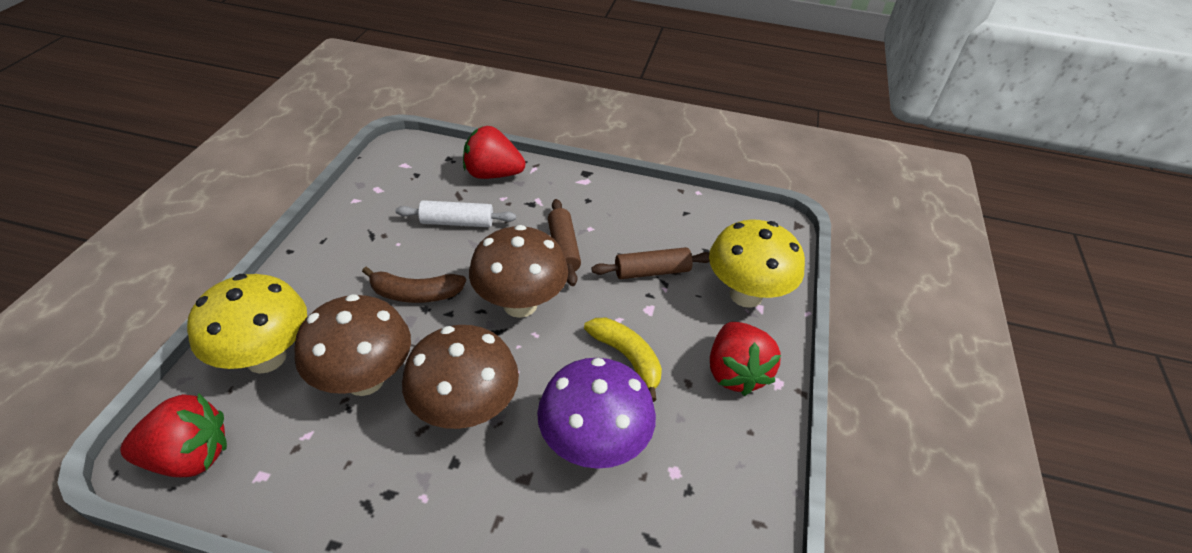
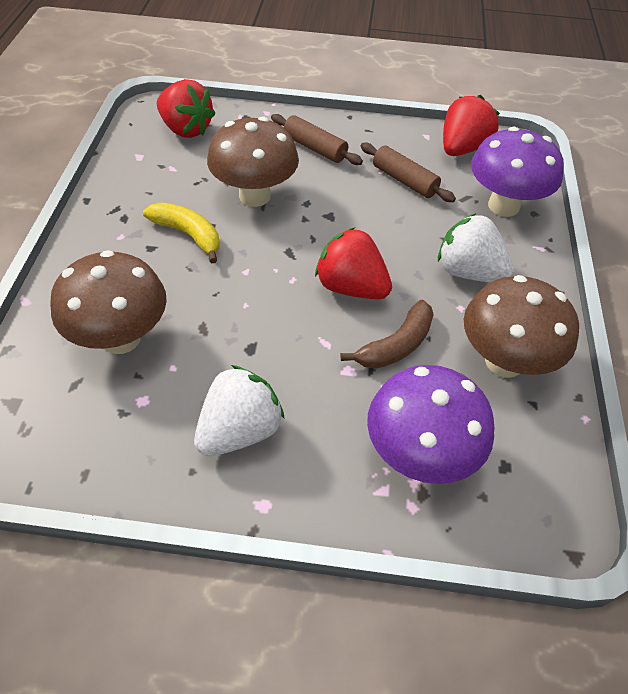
purple mushroom: [537,358,656,469] = 1 -> [367,365,495,484] [471,127,564,217] = 2
white rolling pin: [395,200,516,227] = 1 -> none = 0
white strawberry: none = 0 -> [194,365,285,456] [438,213,514,282] = 2
yellow mushroom: [187,274,307,374] [709,219,805,308] = 2 -> none = 0

